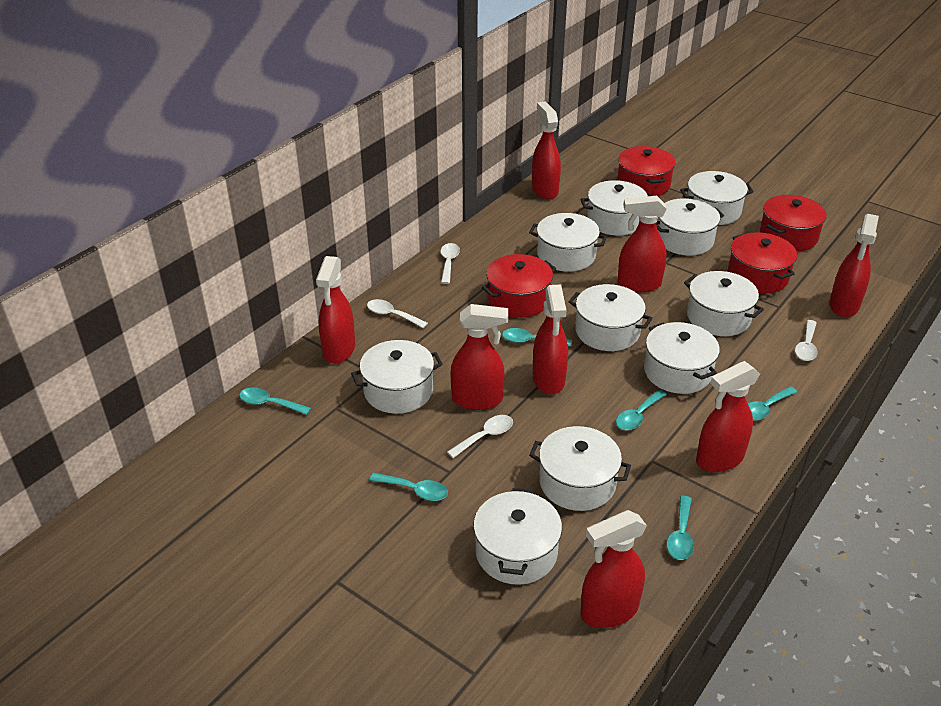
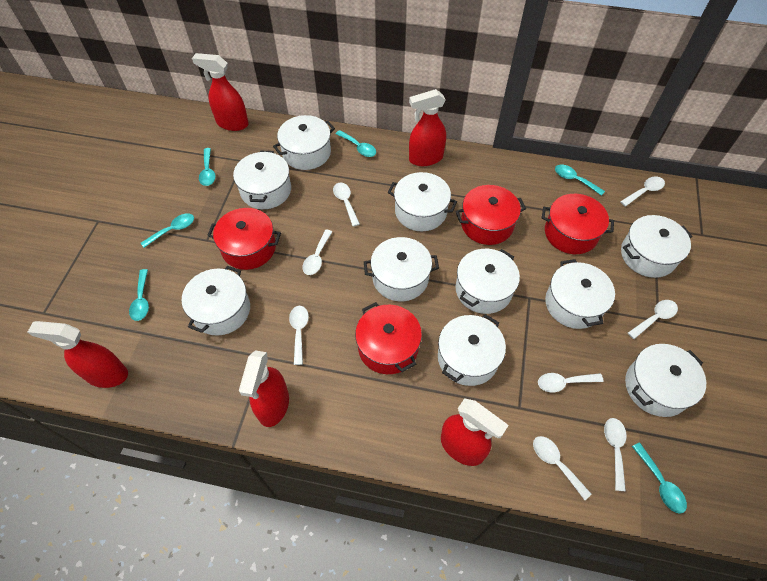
red spray bottle: [316,256,355,364] [450,304,508,410] [532,101,561,199] [533,284,568,395] [581,510,647,628] [617,196,667,292] [696,361,760,472] [829,214,879,317] = 8 -> [28,321,128,388] [192,53,249,131] [239,350,289,427] [409,89,446,166] [441,398,509,466] = 5
white spoon: [367,299,428,328] [441,243,460,284] [447,415,513,458] [795,320,818,361] = 4 -> [289,306,309,365] [302,229,332,275] [333,182,360,227] [533,436,592,500] [538,373,604,392] [604,418,626,491] [620,177,665,207] [628,300,678,339] = 8

